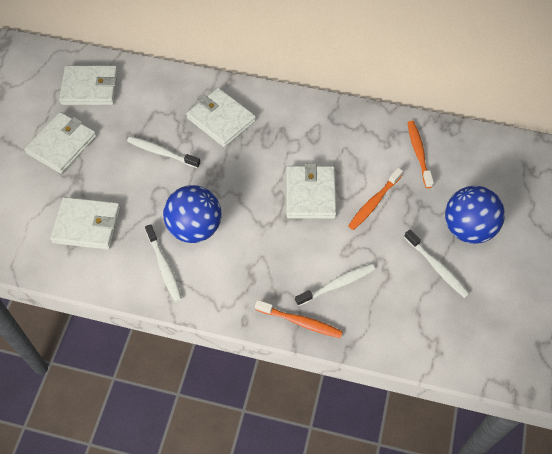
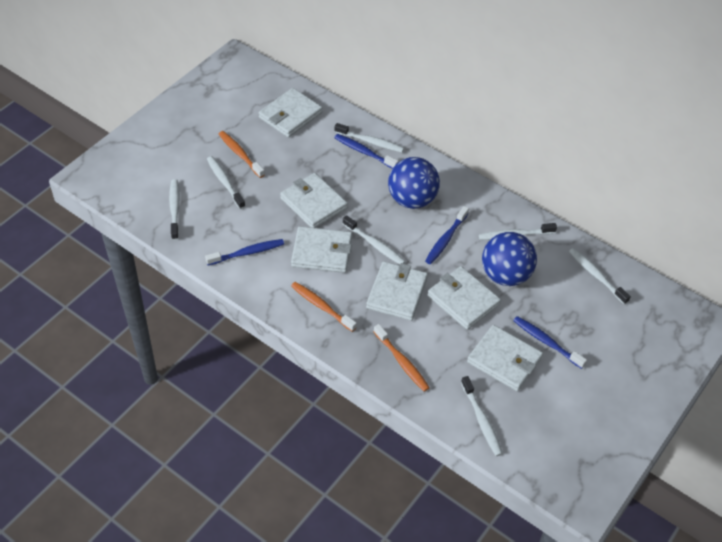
blue toothbrush: none = 0 -> [205,239,284,265] [334,134,399,169] [425,206,469,264] [513,316,587,369] = 4
white toothbrush: [127,136,200,168] [145,224,182,302] [295,263,375,306] [404,230,470,298] = 4 -> [169,179,180,240] [207,156,245,209] [335,123,404,152] [343,215,406,264] [461,376,503,456] [479,223,557,240] [569,248,631,304] = 7
white wallet: [24,112,97,174] [50,197,121,250] [59,65,118,105] [186,88,256,147] [287,163,337,219] = 5 -> [259,88,322,138] [280,173,348,228] [291,226,352,273] [366,261,428,321] [427,266,501,330] [467,325,543,391] = 6

